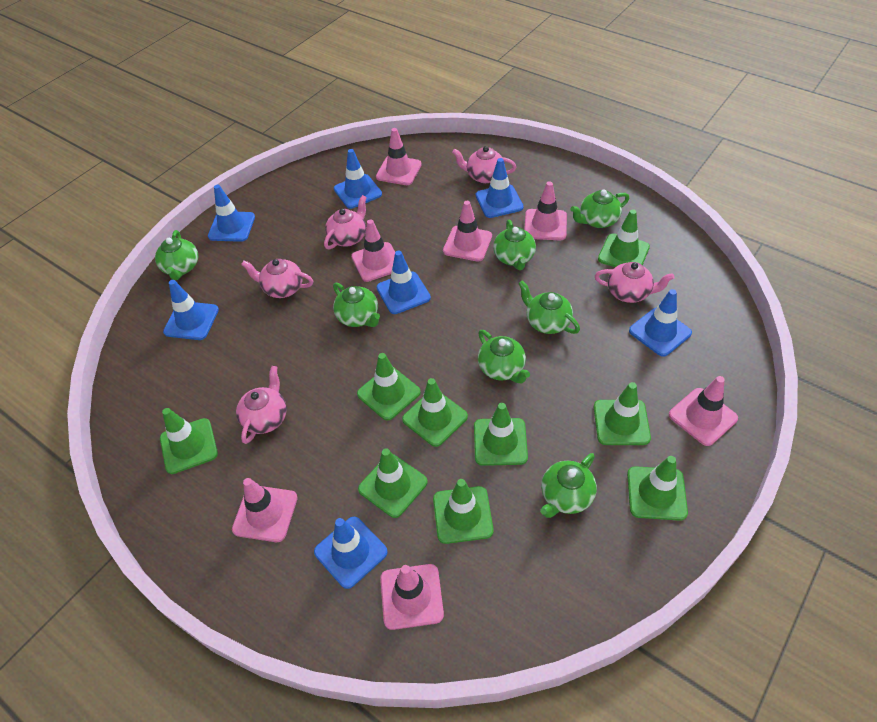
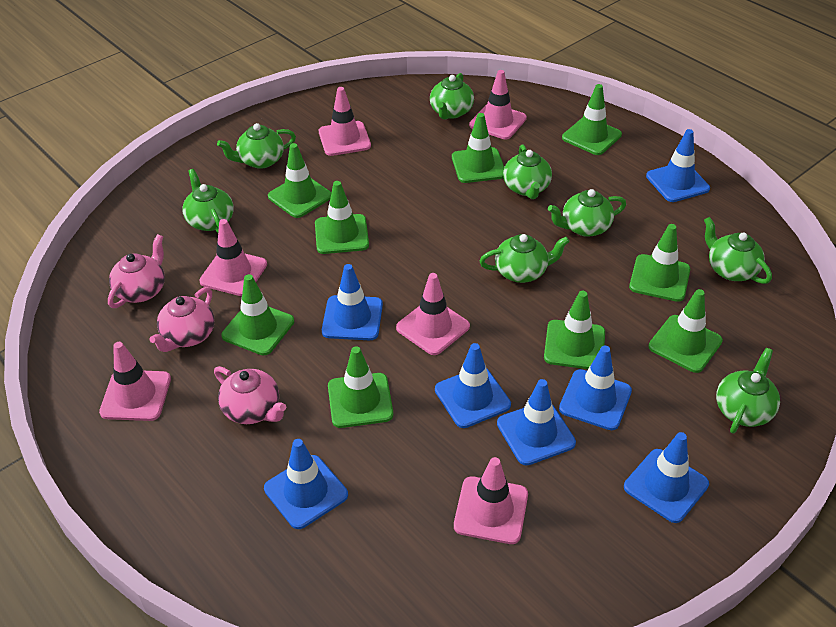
green teapot: [155,230,198,280] [333,283,380,327] [478,330,530,384] [493,219,536,270] [518,280,580,334] [540,453,597,518] [570,190,629,228] = 7 -> [182,169,234,233] [217,123,296,169] [430,73,474,119] [480,234,570,283] [503,145,552,199] [548,189,626,237] [704,217,772,284] [716,348,780,434] = 8
pink teapot: [236,366,287,444] [241,259,313,298] [324,195,367,250] [452,146,516,183] [595,262,674,303] = 5 -> [108,234,165,308] [149,287,214,352] [214,366,286,424] = 3
pink traffic cone: [232,478,298,542] [351,219,395,282] [376,128,422,185] [380,564,444,630] [443,201,492,262] [524,181,567,240] [669,376,738,446] = 7 -> [99,342,171,421] [199,219,267,296] [319,87,371,156] [396,273,470,355] [454,457,528,544] [469,70,527,139] = 6

